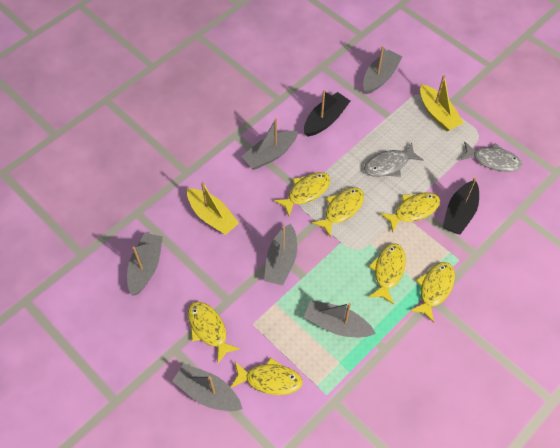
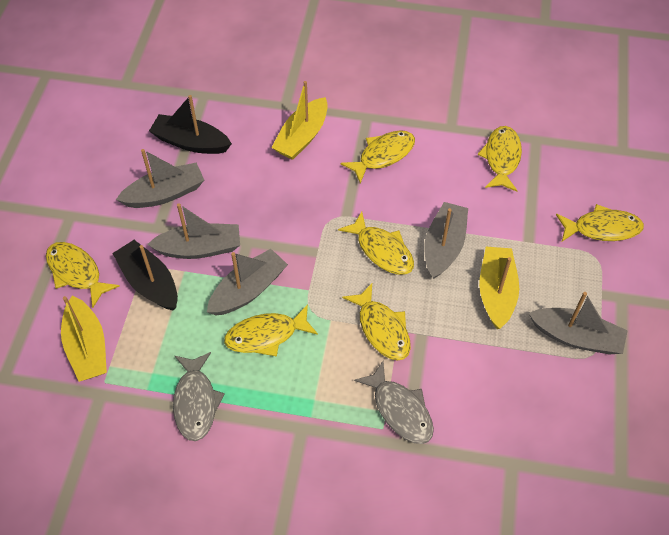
grey boat: [127,233,163,296] [172,364,242,411] [242,119,298,169] [264,224,297,285] [304,300,376,337] [363,46,402,94] = 6 -> [116,149,204,208] [147,203,240,259] [207,249,288,316] [424,202,468,279] [528,292,628,354] = 5
yellow boat: [187,182,239,235] [420,75,464,131] = 2 -> [61,296,107,382] [271,81,328,160] [479,247,519,329] = 3

